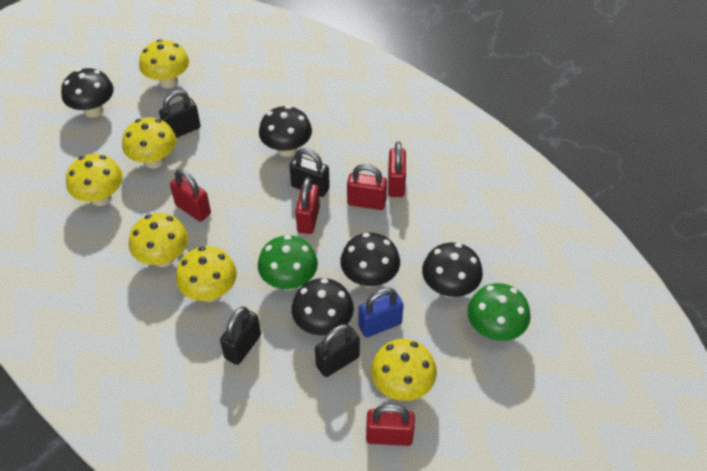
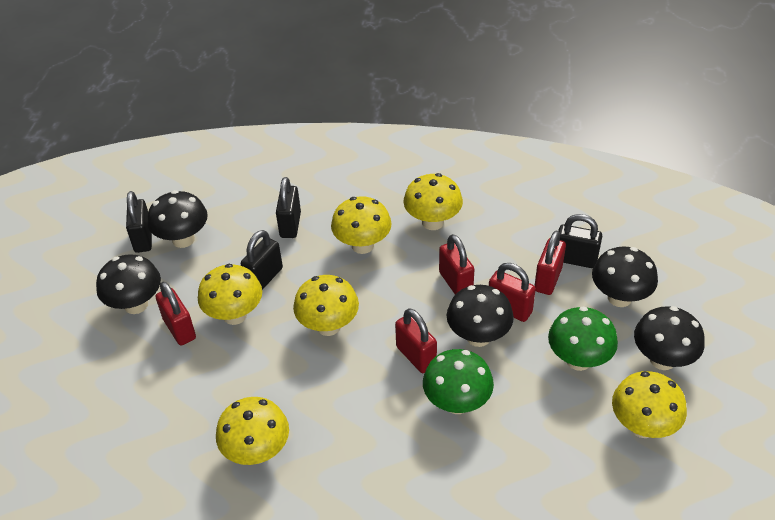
blue padlock: [358,288,404,337] = 1 -> none = 0

